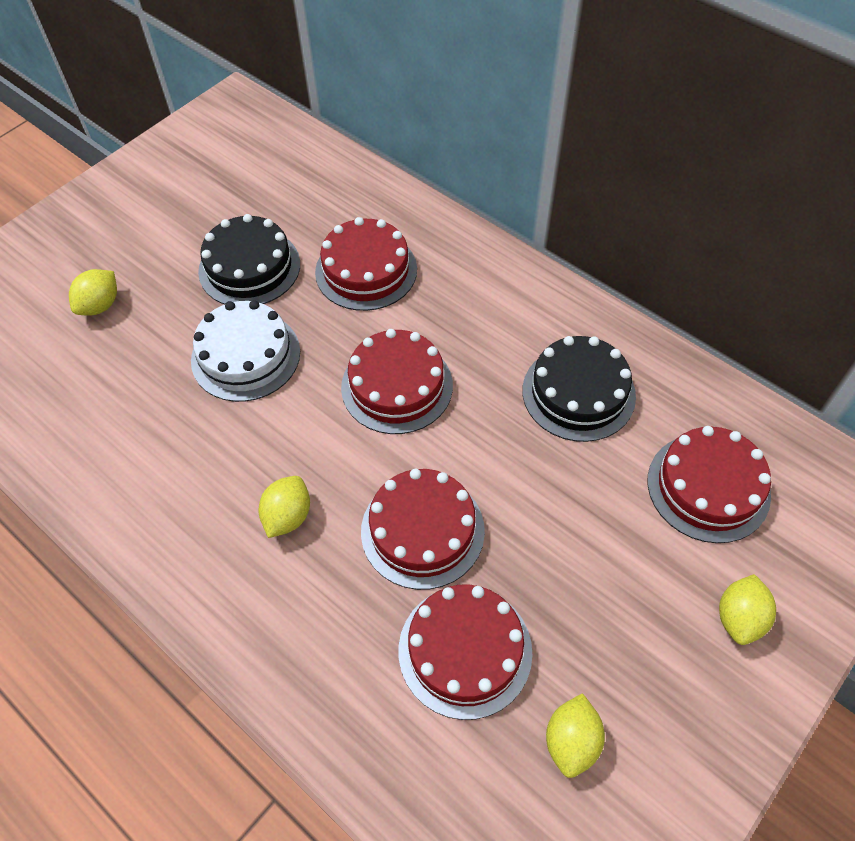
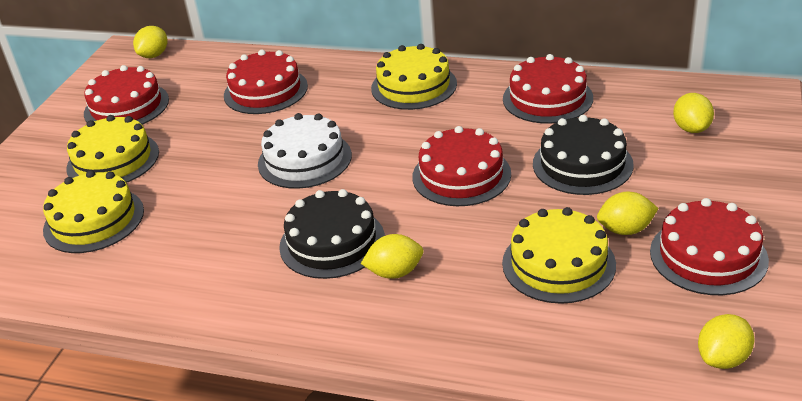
yellow cake: none = 0 -> [43,170,144,253] [66,115,159,183] [371,44,457,110] [502,207,616,304] = 4
yellow lemon: [69,269,117,316] [259,476,310,538] [546,693,605,778] [719,574,776,645] = 4 -> [133,26,167,58] [361,234,423,279] [597,192,659,235] [673,93,714,133] [698,314,754,369] = 5

